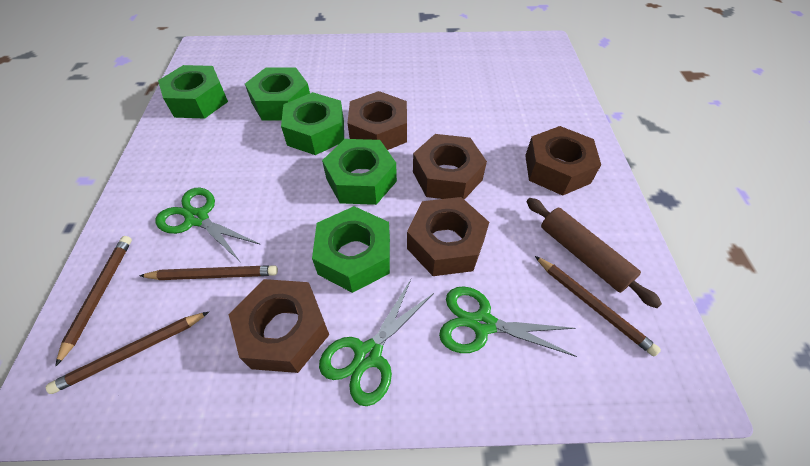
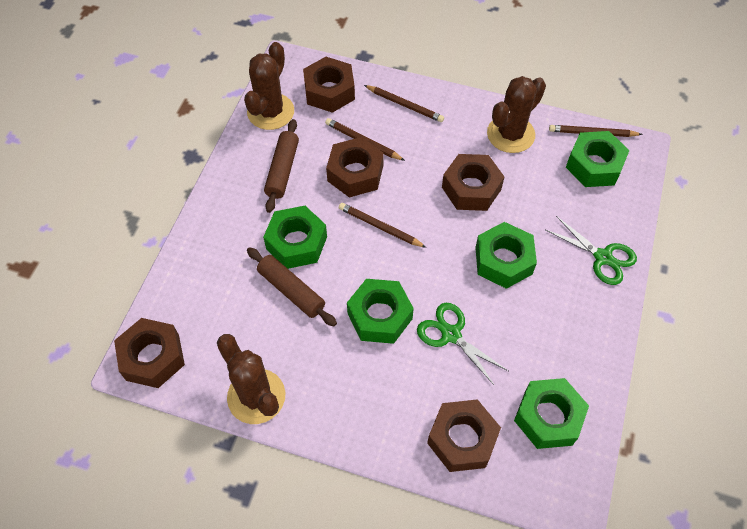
brown cactus: none = 0 -> [217,334,286,424] [244,42,294,130] [487,76,546,153] = 3
brown rolling pin: [527,198,662,308] = 1 -> [247,247,337,326] [264,119,299,213] = 2
green scissors: [155,187,261,261] [319,280,434,406] [439,286,577,357] = 3 -> [417,303,508,386] [546,216,637,285] = 2

